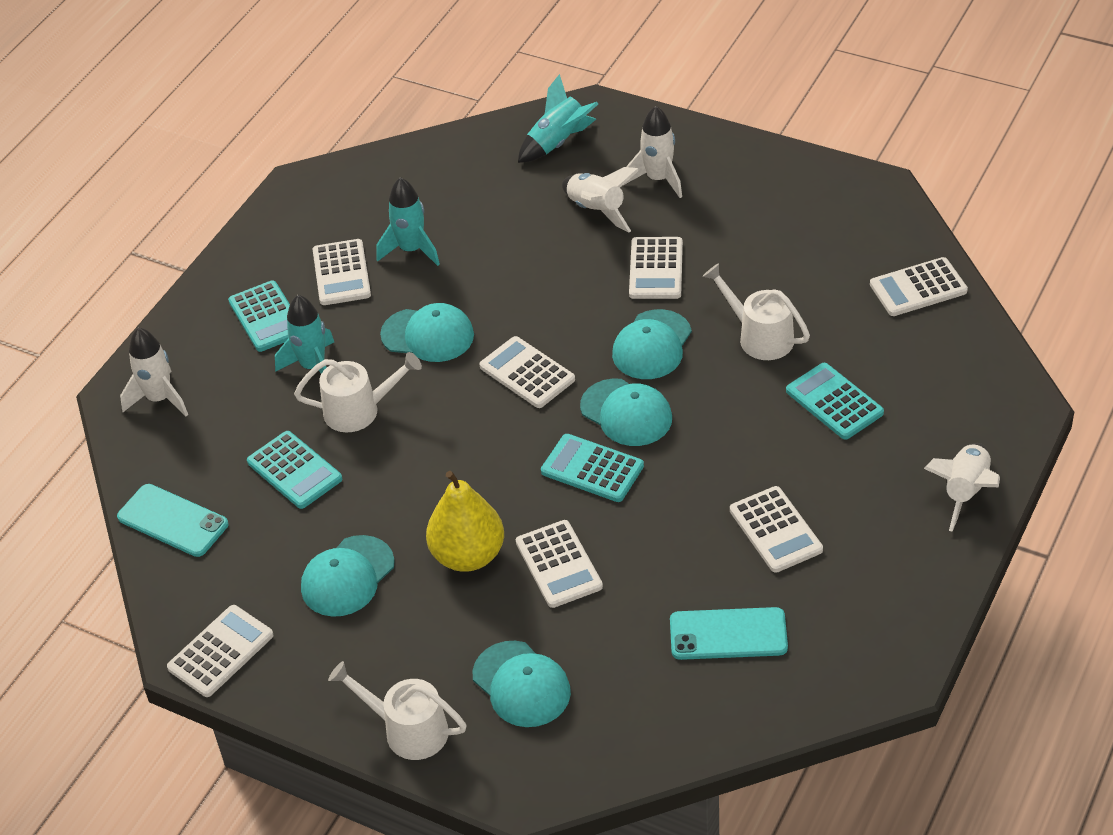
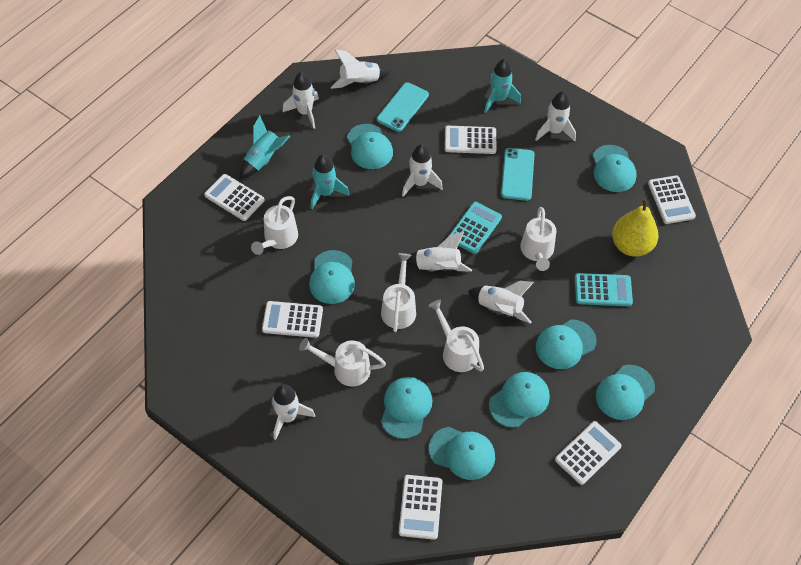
turquoise calculator: [228,280,290,352] [247,431,342,509] [541,434,644,502] [786,363,884,440] = 4 -> [448,202,502,254] [575,273,633,306] = 2
turquoise cap: [301,535,395,617] [380,303,474,362] [472,641,571,727] [580,378,672,446] [612,309,692,379] = 5 -> [309,250,355,304] [347,124,393,169] [381,377,432,439] [429,427,495,480] [489,372,550,428] [536,319,596,369] [593,145,637,192] [596,365,655,420] = 8
white calculator: [167,605,273,697] [313,239,371,305] [480,336,575,408] [516,520,603,608] [629,237,683,299] [730,486,823,573] [870,257,968,316] = 7 -> [204,174,265,221] [262,301,323,338] [399,475,442,540] [445,126,497,154] [555,421,622,485] [648,176,696,224] = 6
white rocket: [120,327,188,416] [562,167,640,232] [624,106,682,198] [924,443,1000,532] = 4 -> [272,384,315,440] [283,72,319,129] [331,49,390,89] [402,144,443,197] [406,232,472,271] [468,281,534,324] [535,91,576,141] = 7
white watering can: [294,352,422,432] [328,661,467,760] [703,263,810,360] = 3 -> [251,196,298,255] [299,338,386,387] [381,253,416,332] [428,300,484,372] [520,207,556,271] = 5

